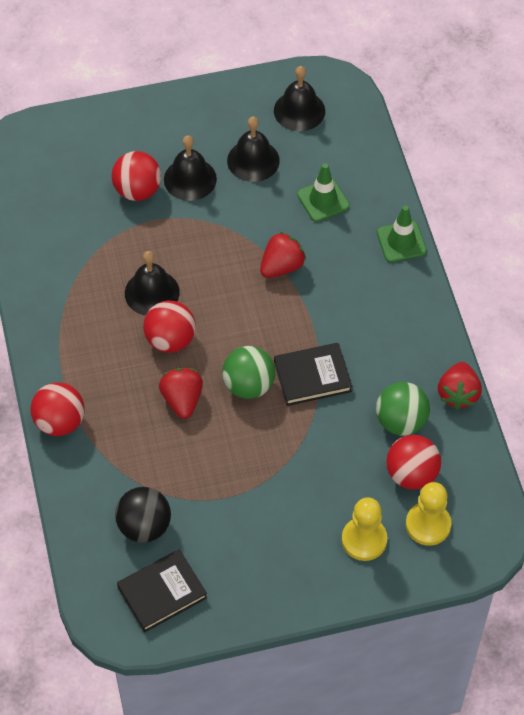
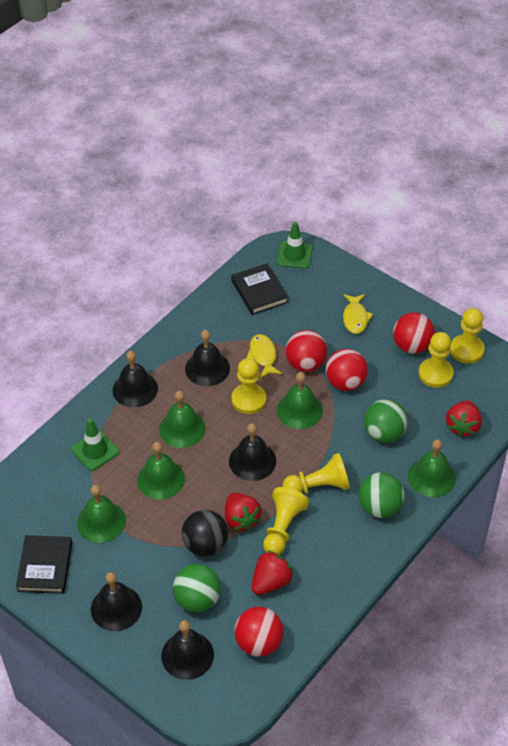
black bell: [125,251,180,316] [164,135,217,201] [227,117,280,182] [274,66,325,131] = 4 -> [91,572,142,631] [113,351,158,408] [161,620,214,680] [185,330,230,386] [229,423,276,481] = 5
green ball: [222,346,275,399] [376,382,430,436] = 2 -> [173,564,221,612] [359,472,405,518] [364,399,408,443] = 3
green bell: none = 0 -> [77,485,126,543] [137,442,185,500] [159,391,206,448] [277,372,323,429] [408,439,456,497] = 5
yellow fish: none = 0 -> [247,334,282,378] [343,294,373,334] = 2
yellow pawn: [342,497,387,561] [406,482,451,546] = 2 -> [231,358,266,414] [263,487,309,554] [282,453,350,494] [419,332,454,388] [450,308,485,364] = 5

